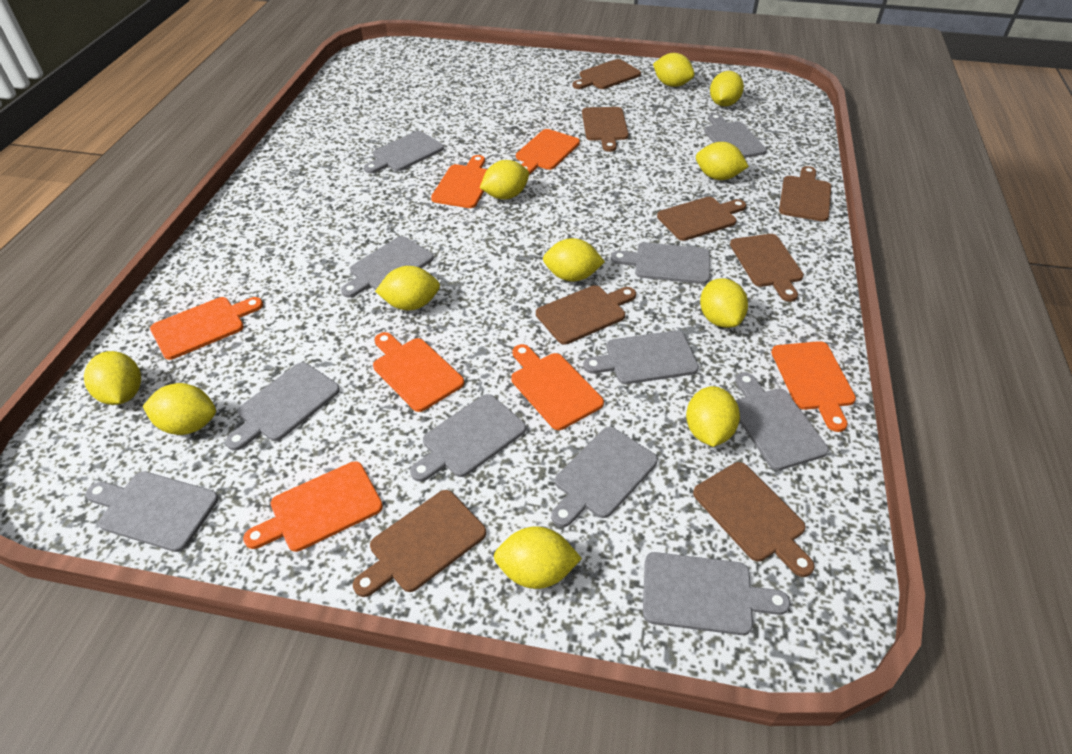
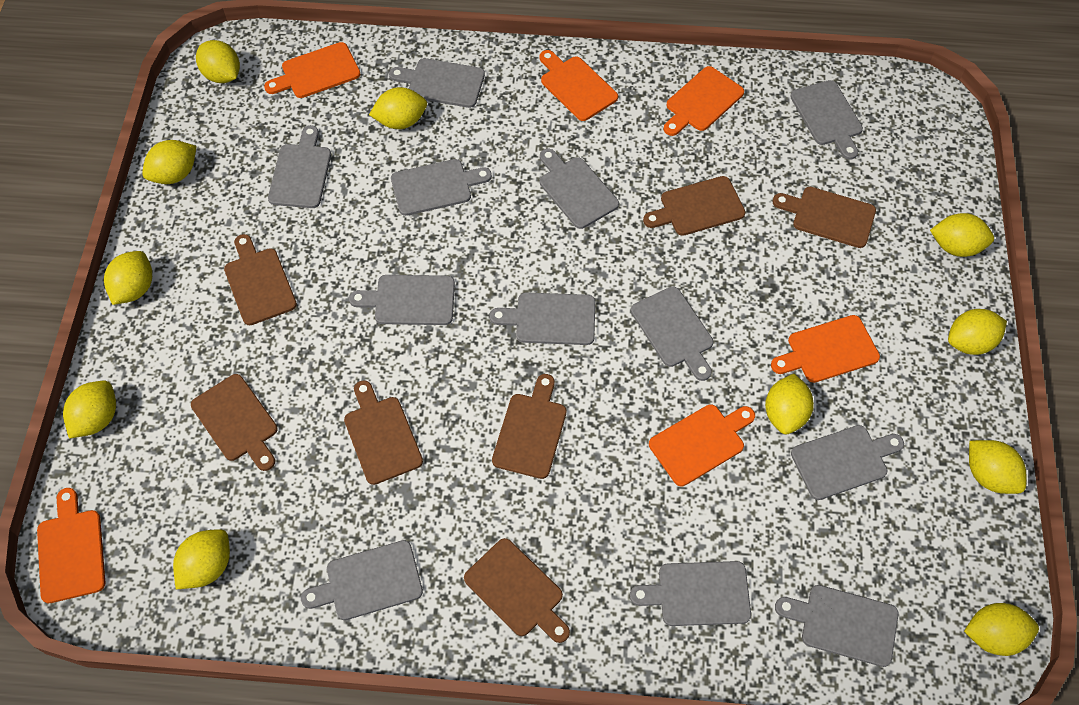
brown cutting board: [353,490,486,597] [536,285,636,344] [572,59,641,89] [582,107,629,152] [657,197,746,241] [693,462,815,577] [730,234,804,302] [779,166,831,221] = 8 -> [191,374,277,471] [224,234,297,325] [344,380,423,485] [464,538,570,643] [492,374,566,479] [643,176,745,236] [773,187,876,248] = 7
grey cutting board: [86,471,218,552] [225,362,340,451] [341,236,434,298] [364,131,444,174] [410,394,526,482] [551,427,658,527] [583,331,699,384] [611,242,710,284] [643,552,790,635] [704,113,767,158] [735,372,829,470] = 11 -> [268,125,331,208] [301,540,423,620] [349,275,455,325] [389,58,485,108] [391,159,492,216] [489,292,595,345] [540,149,619,229] [630,561,751,626] [631,286,713,381] [775,585,899,667] [790,80,863,160] [791,425,904,500] = 12
orange cutting board: [150,297,263,360] [243,461,383,552] [373,332,464,412] [431,155,487,208] [511,344,604,430] [516,129,580,175] [771,341,856,432] = 7 -> [37,488,105,603] [264,42,361,98] [539,50,618,121] [649,404,755,486] [664,66,744,136] [771,315,880,383] = 6

